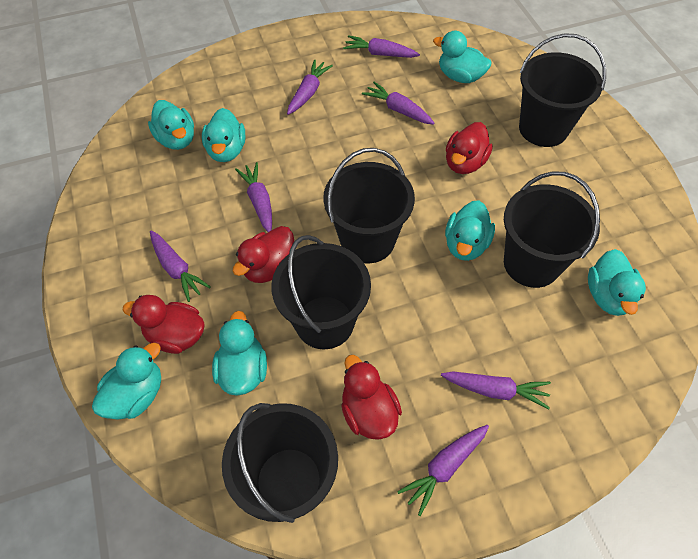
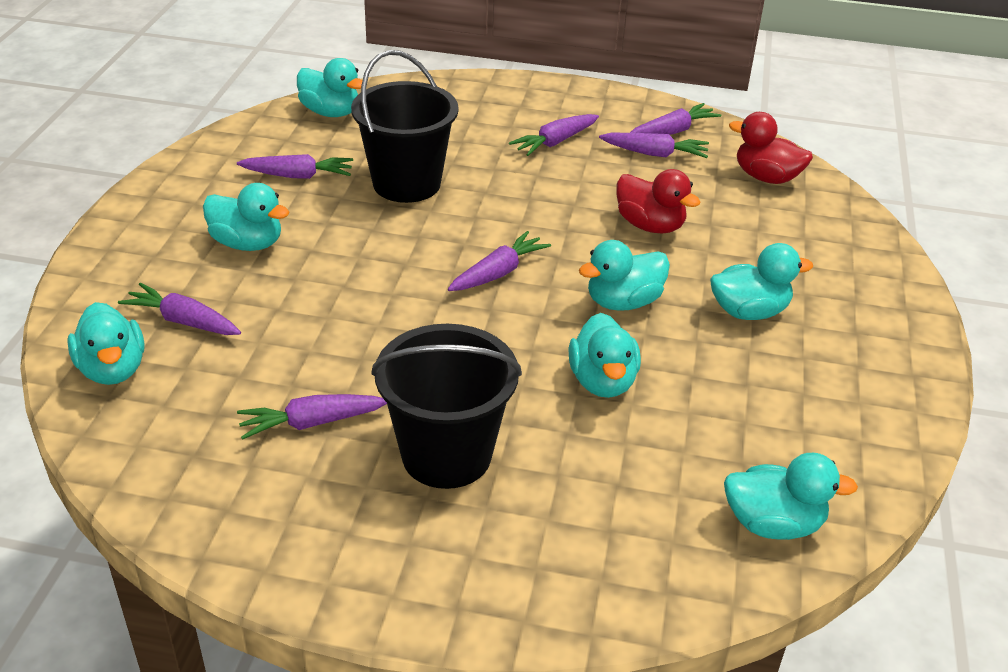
black bucket: [222,403,338,523] [271,235,371,349] [323,148,415,263] [504,171,600,288] [519,33,606,147] = 5 -> [351,50,458,203] [372,324,522,489] = 2
red duck: [123,295,205,354] [232,226,294,283] [341,355,402,440] [446,122,493,174] = 4 -> [617,169,700,233] [729,112,813,184] = 2

